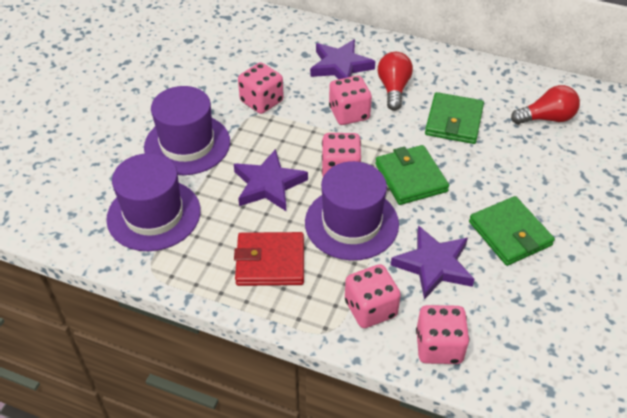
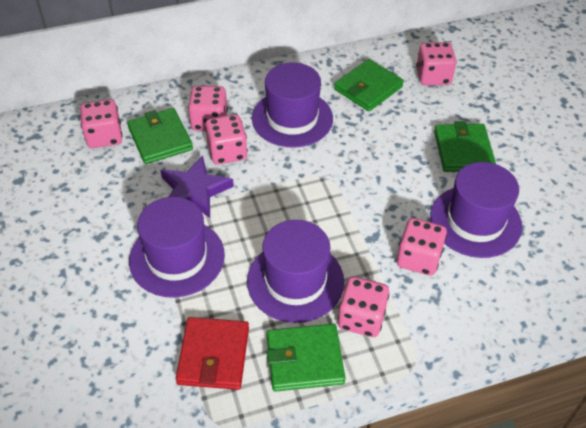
green wallet: [375,145,449,205] [425,92,484,144] [469,196,555,266] = 3 -> [127,108,193,164] [267,324,345,392] [334,59,404,111] [434,121,496,172] = 4
pink dice: [238,63,284,114] [322,133,361,177] [329,76,372,125] [345,264,401,328] [416,305,469,364] = 5 -> [80,99,123,148] [188,86,228,131] [205,114,247,165] [338,277,389,337] [397,218,447,276] [416,42,456,86] = 6
purple hat: [106,153,201,251] [144,86,230,175] [305,161,399,260] = 3 -> [129,197,225,298] [247,220,344,323] [252,63,333,147] [430,162,522,258] = 4
purple star: [234,149,308,211] [310,39,375,79] [391,226,475,300] = 3 -> [160,155,234,218] = 1
red light bulb: [378,52,413,111] [511,85,580,124] = 2 -> none = 0

